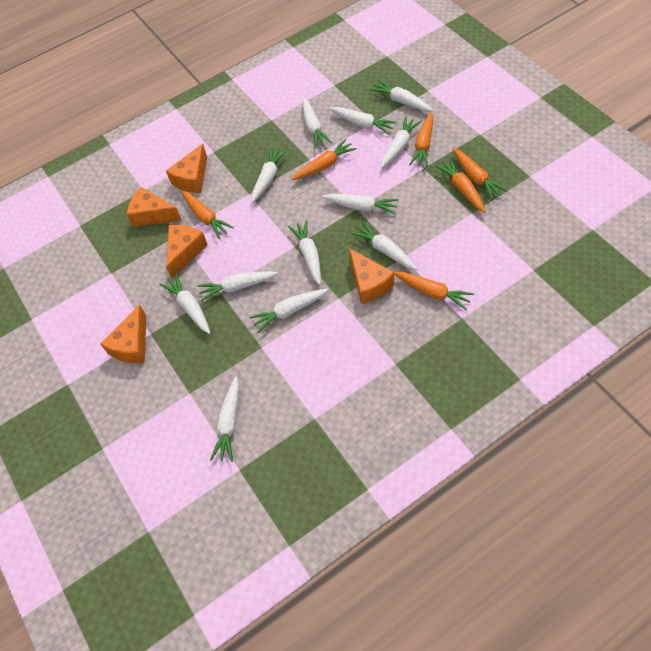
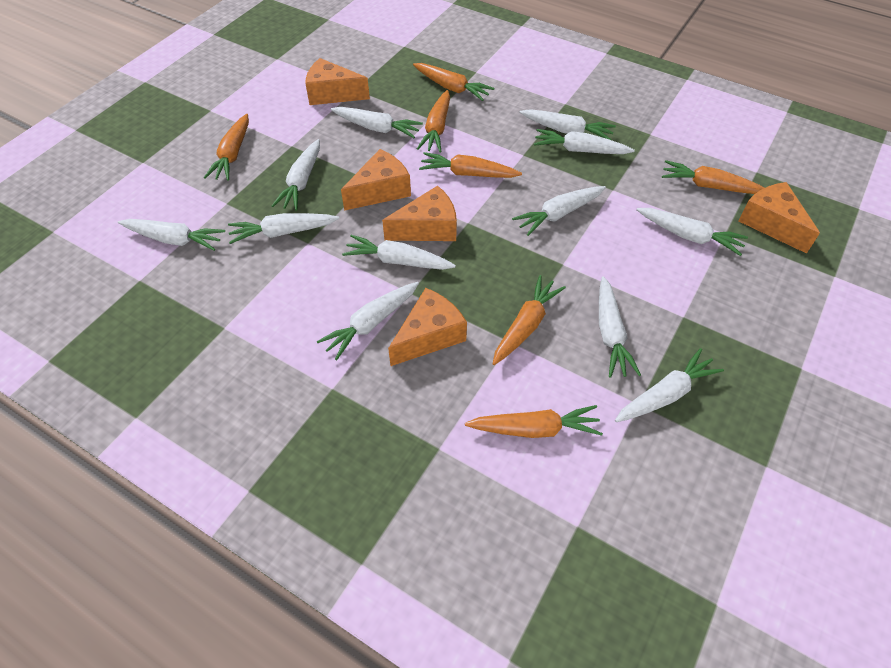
orange carrot: [182,191,234,239] [291,139,357,180] [394,272,474,310] [409,112,433,167] [435,158,486,213] [453,148,507,200] = 6 -> [204,114,249,181] [413,63,494,101] [417,90,450,152] [419,152,522,178] [465,405,603,438] [493,275,566,365] [662,160,764,194] = 7

